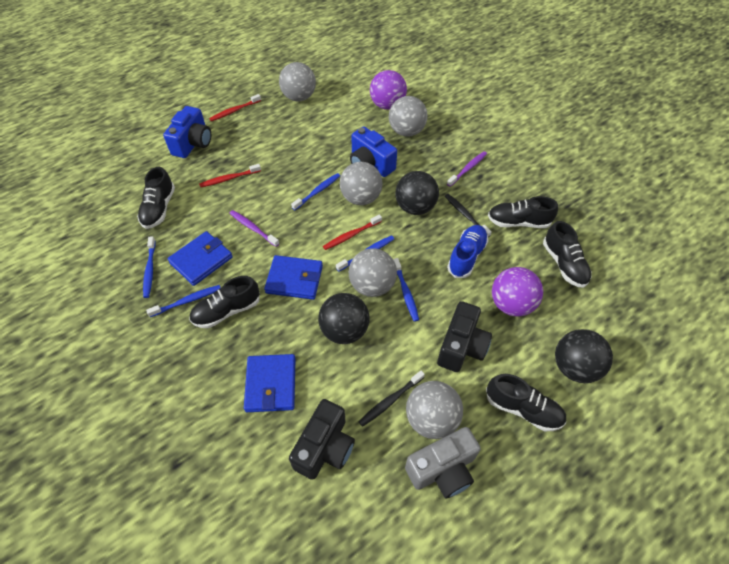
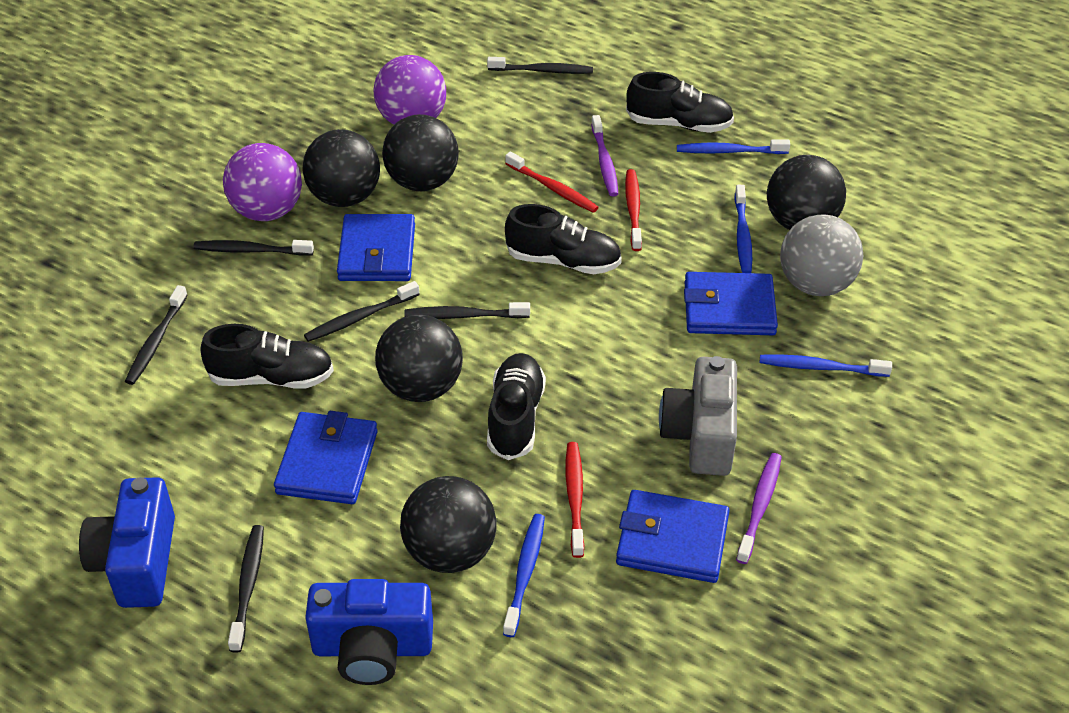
black ball: [318,293,370,344] [395,171,439,215] [555,329,613,383] = 3 -> [302,129,380,207] [375,315,463,402] [382,114,459,191] [400,476,497,573] [767,155,846,230] = 5
black camera: [289,399,355,480] [437,301,492,372] = 2 -> none = 0
black shoe: [137,167,175,229] [189,276,260,328] [486,374,566,431] [488,196,558,228] [543,221,592,288] = 5 -> [201,324,334,389] [487,353,546,460] [505,204,622,274] [626,72,734,133] = 4
black toothbrush: [358,371,425,427] [445,194,492,237] = 2 -> [125,285,188,385] [194,240,314,256] [228,525,264,653] [304,281,420,342] [404,302,530,319] [487,57,593,74] = 6
blue shoe: [447,225,488,278] = 1 -> none = 0
blue toothbrush: [143,236,156,298] [146,285,221,317] [291,173,340,210] [336,235,394,272] [393,258,419,322] = 5 -> [503,514,545,637] [677,139,790,154] [734,185,752,273] [760,354,892,377] = 4
blue wallet: [167,231,233,286] [244,354,295,412] [264,255,323,300] = 3 -> [274,411,378,504] [337,214,415,281] [616,490,730,583] [684,272,778,335] = 4
grey ball: [279,62,316,101] [340,162,383,205] [349,248,397,297] [389,96,427,137] [406,381,463,439] = 5 -> [780,214,864,296] = 1

